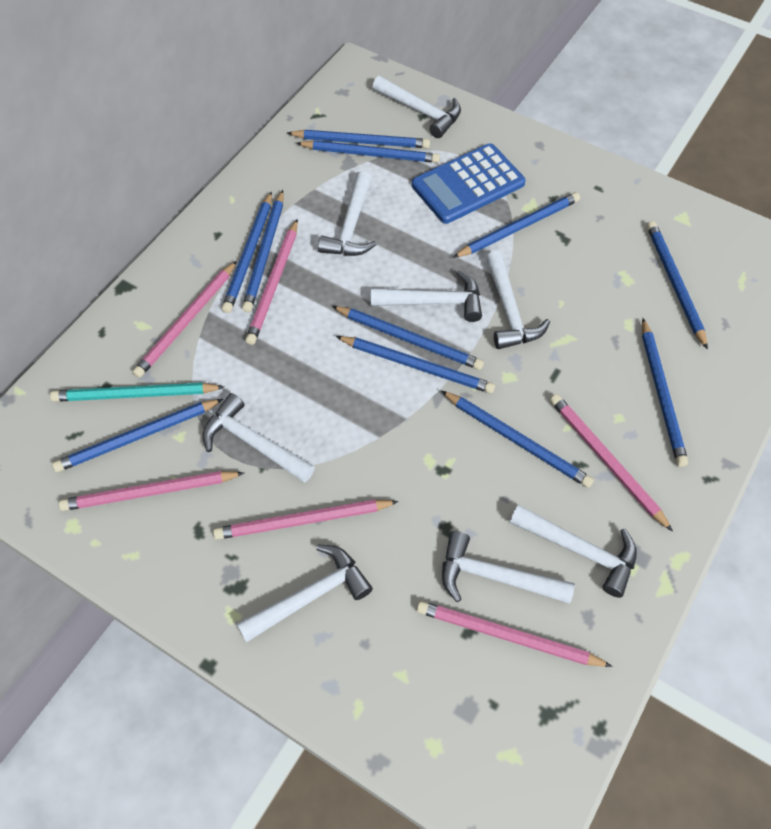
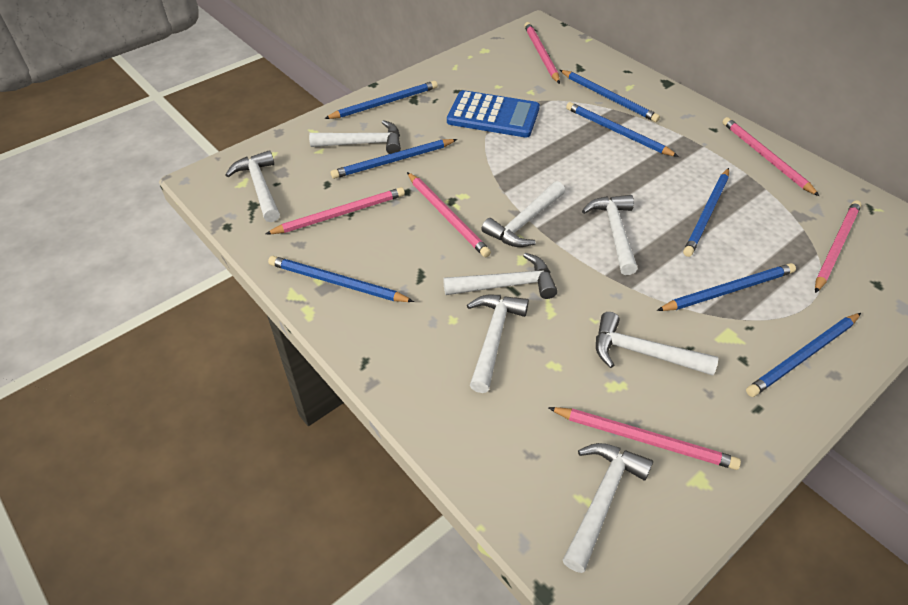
blue pencil: [52,399,223,472] [222,191,272,313] [242,190,284,312] [288,130,430,148] [296,140,440,163] [332,306,484,370] [336,336,495,394] [442,391,594,488] [453,192,580,258] [642,318,688,467] [647,221,708,350] = 11 -> [268,256,414,302] [324,81,438,119] [331,139,457,179] [560,70,660,122] [566,102,679,157] [657,263,796,311] [683,168,729,257] [746,313,861,397] = 8
turquoise pencil: [50,383,224,402] = 1 -> none = 0

